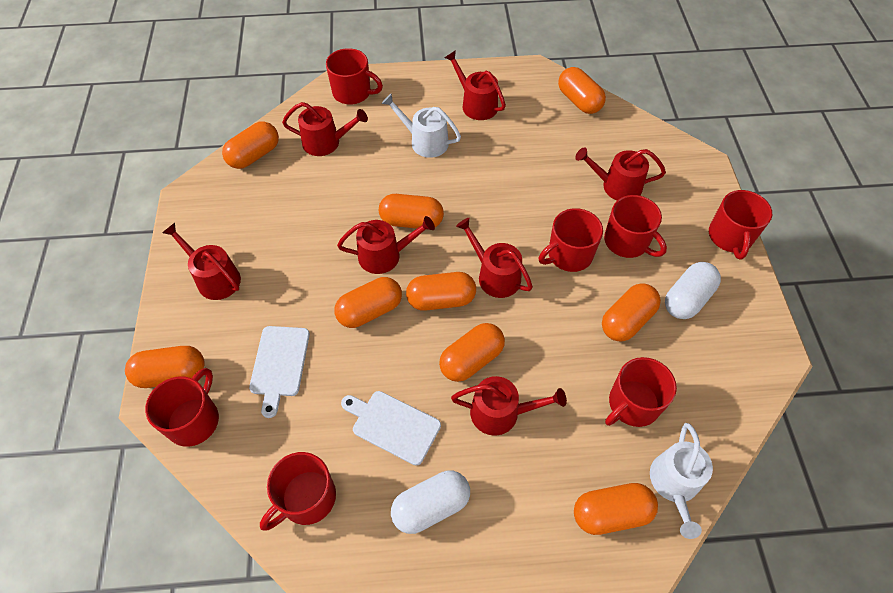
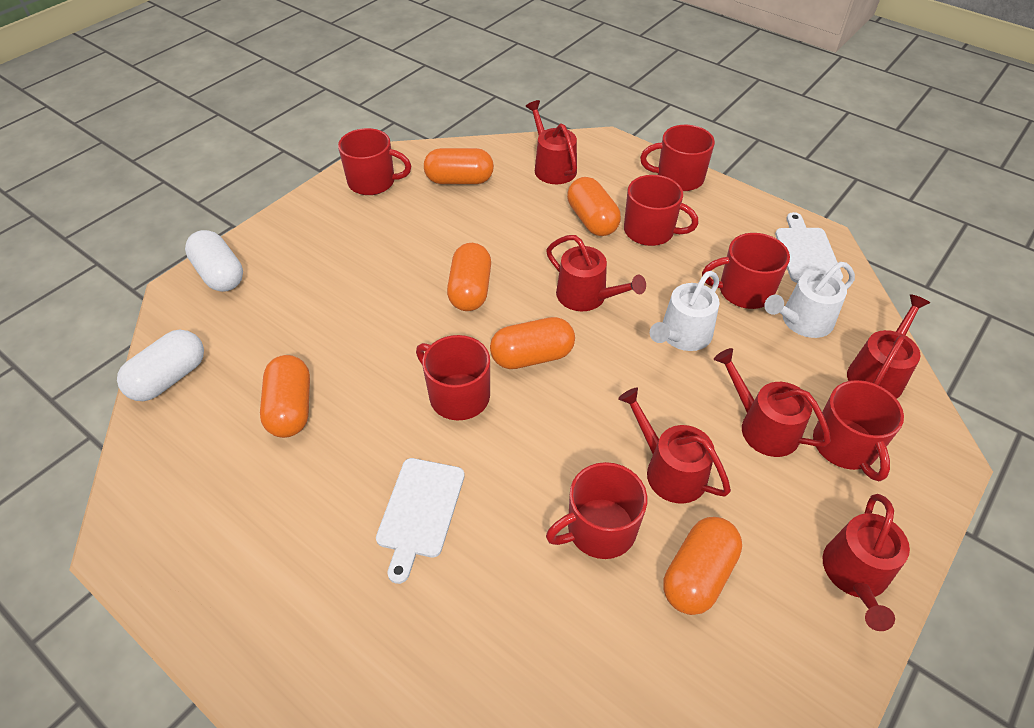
orange capsule: [125,346,205,388] [222,121,279,169] [334,277,402,328] [379,194,444,229] [406,272,476,311] [439,323,505,382] [558,67,606,114] [574,483,658,535] [602,283,661,342] = 9 -> [260,355,310,438] [424,148,494,184] [447,243,491,311] [490,317,575,369] [567,177,621,236] [663,517,742,615] = 6
red watering can: [162,223,241,300] [282,102,368,156] [337,216,435,274] [444,50,506,120] [451,376,567,436] [456,218,533,298] [575,147,666,200] = 7 -> [525,100,577,184] [546,235,646,311] [618,388,731,504] [714,348,831,457] [823,494,910,631] [847,294,930,399] = 6

